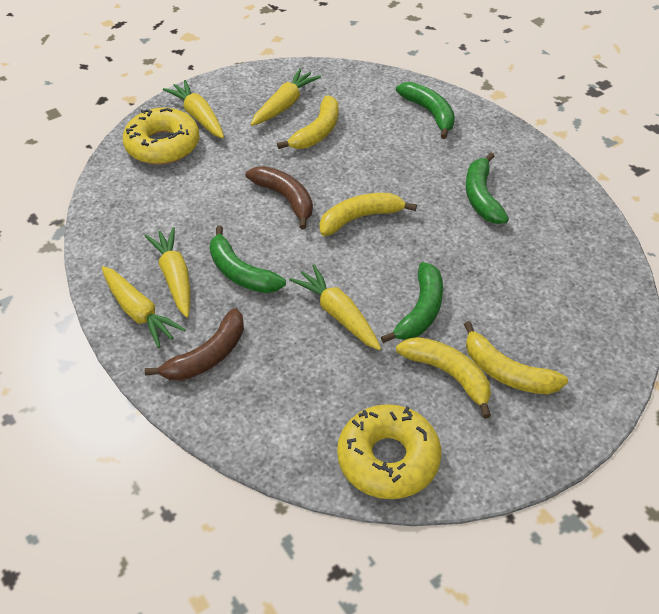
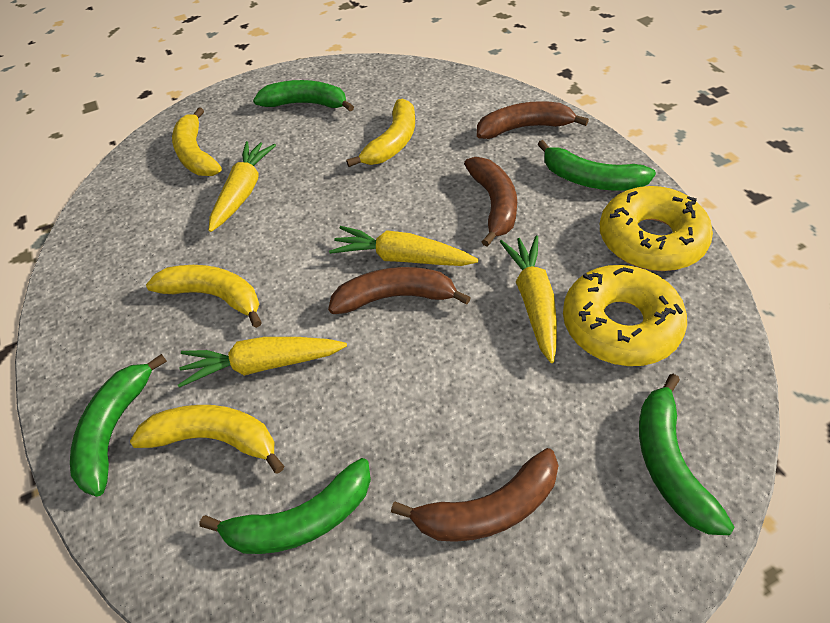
brown banana: [145,308,244,381] [246,166,313,229] = 2 -> [328,267,471,314] [391,448,558,542] [464,157,517,247] [477,101,589,139] = 4
green banana: [210,226,286,293] [381,262,443,343] [396,82,455,139] [466,153,509,224] = 4 -> [70,354,167,497] [200,458,371,554] [253,80,354,112] [538,140,656,191] [639,374,734,535] = 5
yellow carrot: [102,266,186,348] [145,227,190,318] [163,80,224,138] [250,68,321,126] [289,265,381,350] = 5 -> [178,337,347,388] [209,141,276,232] [329,226,478,266] [500,236,557,363] = 4

